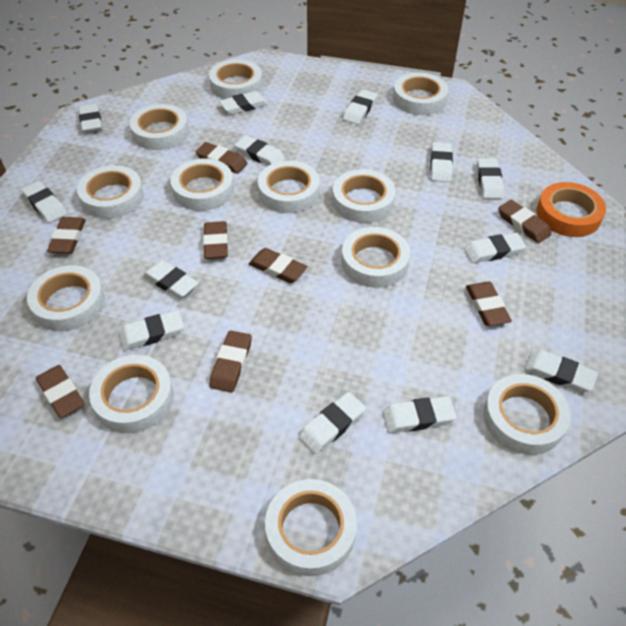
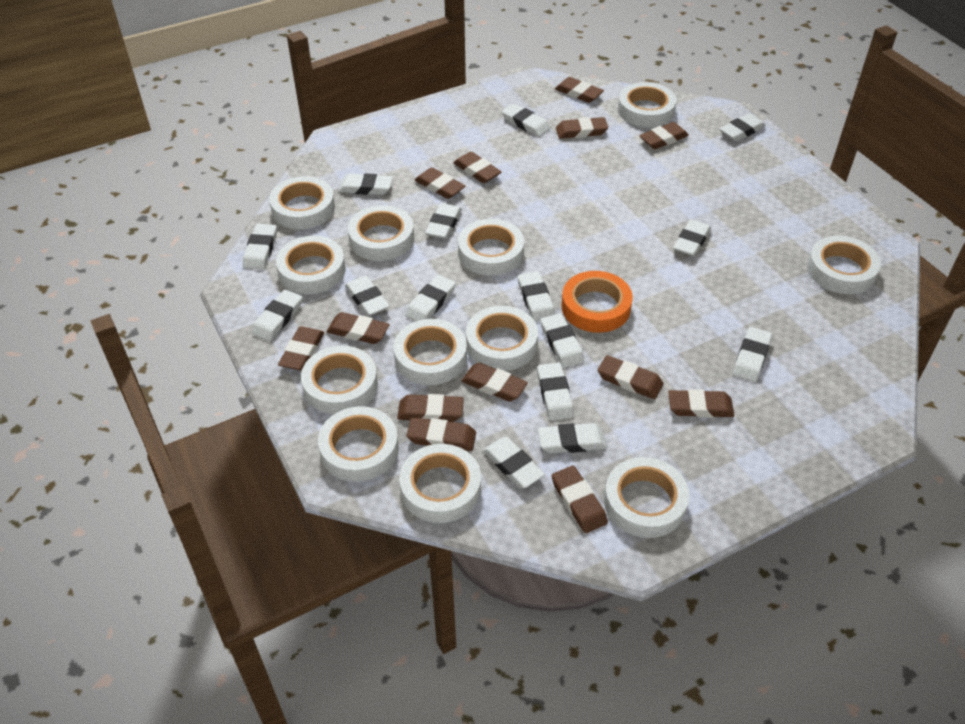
brown eraser: [36,365,85,418] [47,217,86,254] [195,142,248,174] [203,221,228,259] [210,330,252,393] [249,248,308,283] [466,281,512,326] [498,199,551,243] = 8 -> [278,326,324,371] [327,312,389,344] [397,394,464,422] [407,417,476,451] [415,167,465,199] [453,152,501,183] [462,362,528,402] [552,465,608,533] [555,77,604,103] [556,117,608,139] [598,355,663,399] [639,122,689,149] [668,389,734,418] = 13
white eraser: [21,181,67,223] [79,104,102,133] [119,310,184,351] [143,260,198,299] [219,91,268,115] [235,135,285,166] [299,392,366,454] [343,89,378,124] [383,396,456,433] [430,142,453,182] [464,233,526,263] [477,158,504,199] [525,350,598,393] = 13 -> [243,224,277,270] [252,290,302,341] [338,173,393,195] [345,276,390,316] [405,275,456,321] [425,203,462,239] [483,437,545,489] [502,104,550,137] [518,271,555,322] [537,362,574,421] [538,423,607,453] [540,313,584,368] [673,219,711,257] [720,114,766,142] [733,327,772,382] = 15

